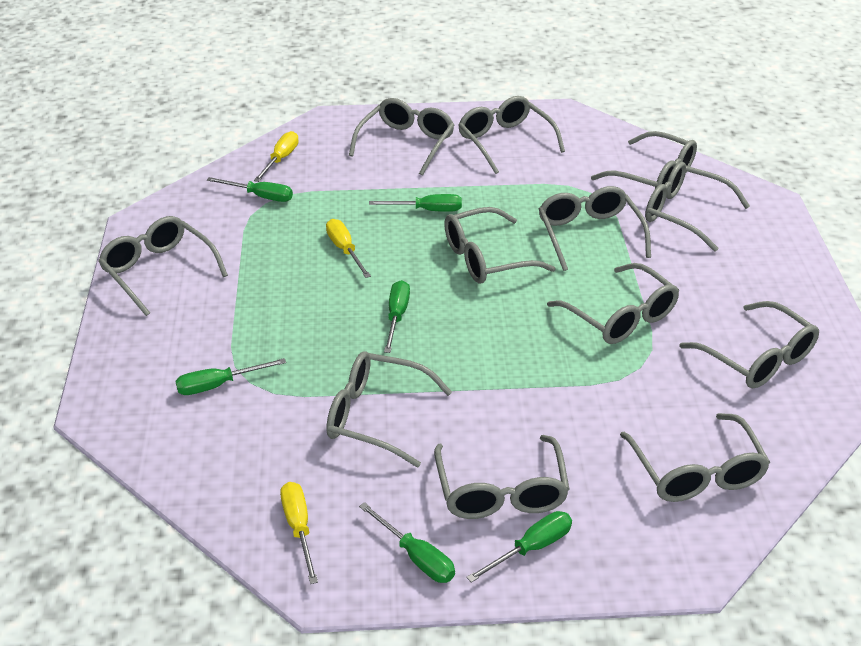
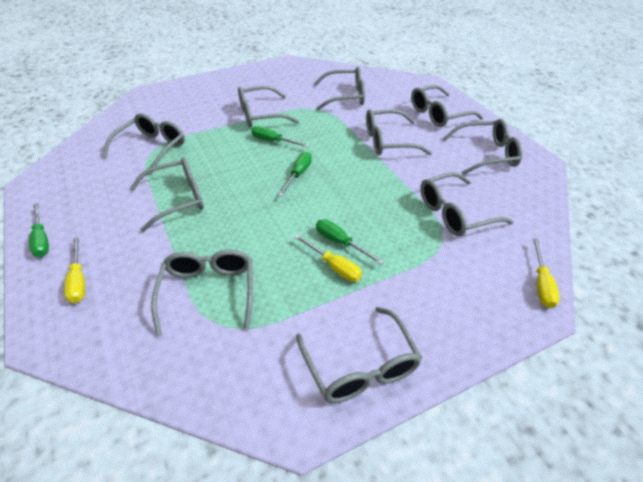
green screwdriver: [175,358,286,395] [207,177,293,202] [359,502,455,583] [369,194,462,212] [384,280,410,353] [466,511,572,583] = 6 -> [29,203,49,257] [251,126,309,147] [279,152,312,196] [316,219,384,264] = 4
grey glasses: [98,216,228,316] [326,351,452,467] [349,98,454,176] [434,435,569,519] [444,207,556,284] [458,96,565,174] [539,186,651,271] [547,263,679,344] [591,131,697,189] [620,413,771,502] [645,162,750,252] [679,301,819,389] = 12 -> [102,113,185,175] [130,158,204,232] [151,249,253,335] [238,86,299,127] [296,307,422,403] [314,67,365,110] [366,109,432,155] [411,85,483,127] [420,172,513,236] [444,119,522,175] = 10

